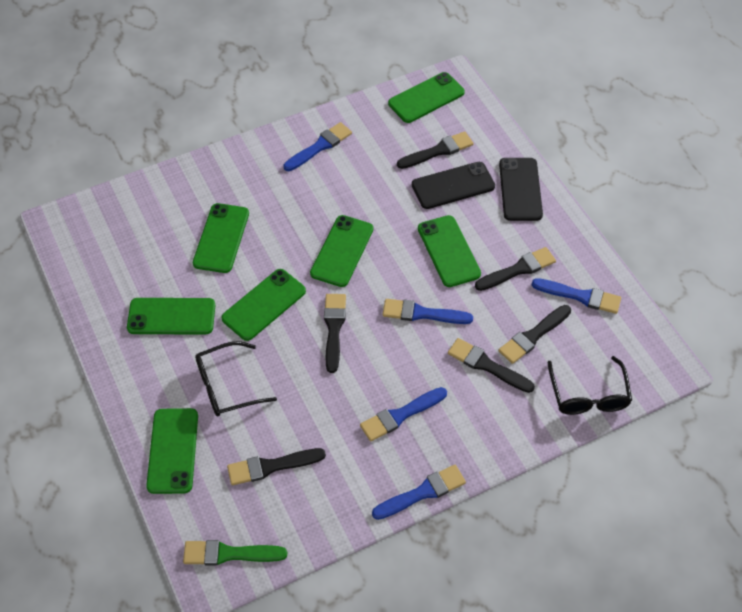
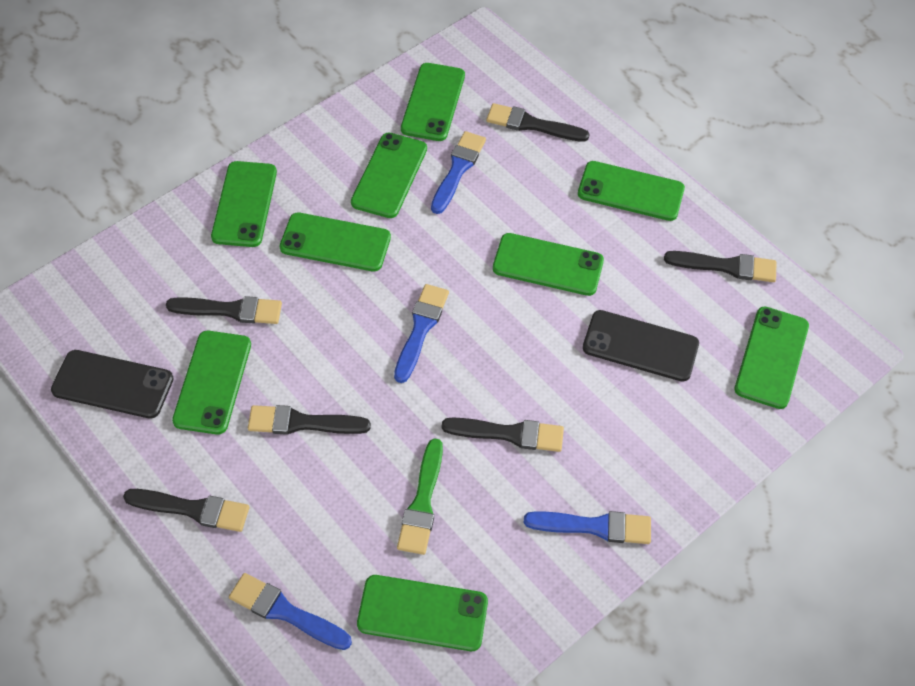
black glasses: [195,341,277,417] [548,356,632,415] = 2 -> none = 0
blue brush: [284,122,352,171] [360,387,447,441] [372,465,466,520] [383,299,473,324] [532,278,621,314] = 5 -> [229,573,352,650] [394,284,449,383] [431,131,486,214] [524,511,651,544] = 4
green phone: [127,298,216,335] [146,408,198,494] [193,203,249,273] [221,269,306,341] [310,215,373,287] [388,72,465,123] [418,215,481,287] = 7 -> [172,331,251,435] [211,161,277,247] [280,212,391,271] [351,133,427,218] [357,575,488,651] [401,63,465,141] [493,233,604,296] [578,161,685,221] [734,306,809,409] = 9

